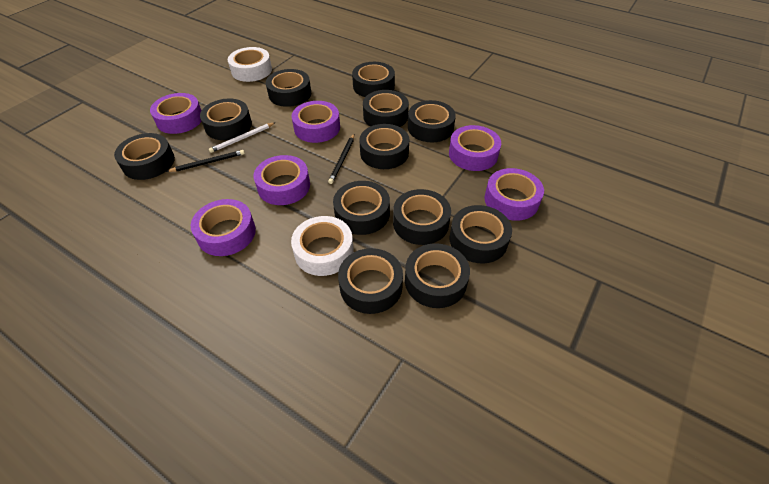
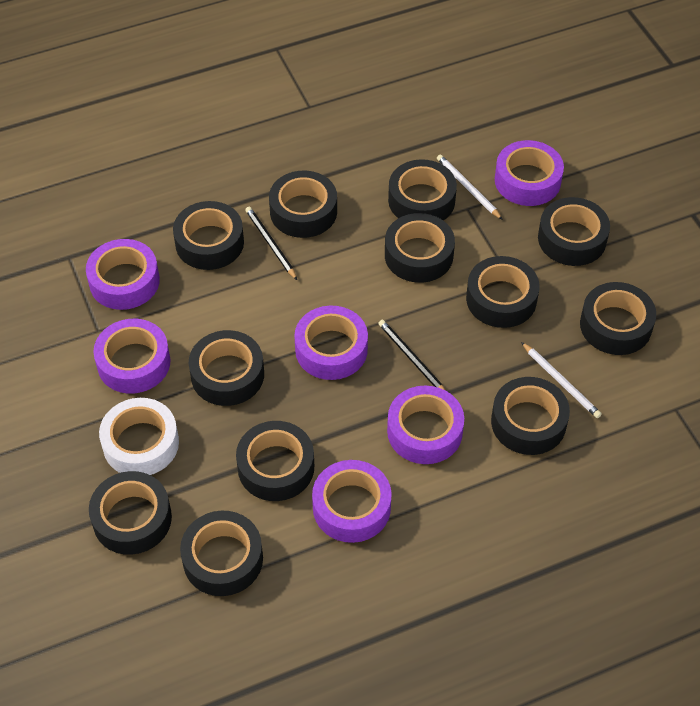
white pencil: [209,122,276,153] = 1 -> [437,155,503,220] [521,342,602,418] = 2
white tape: [228,47,272,82] [291,216,354,276] = 2 -> [99,398,179,475] = 1

